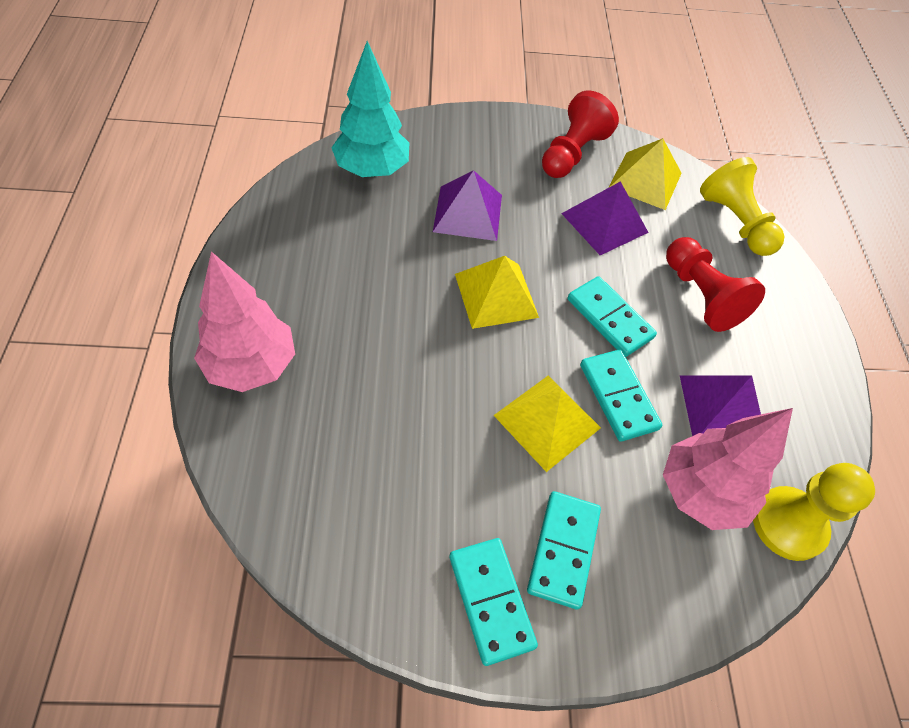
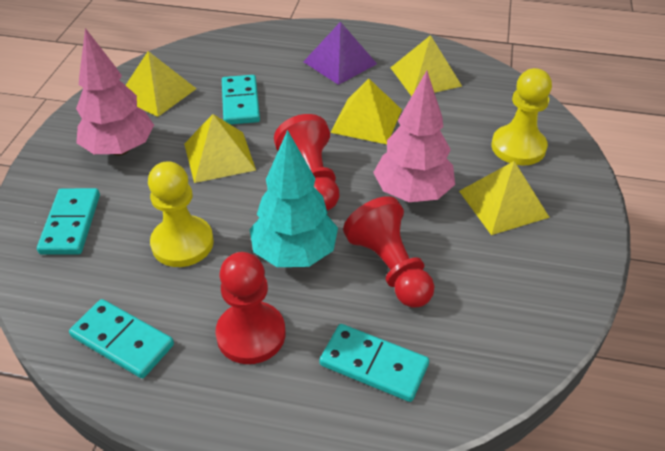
purple pyramid: [433,170,502,241] [561,181,649,255] [680,375,761,436] = 3 -> [303,22,377,85] = 1
red pawn: [542,91,619,178] [666,237,765,332] = 2 -> [215,252,285,364] [274,114,339,210] [343,196,434,308] = 3
yellow pyramid: [455,256,539,329] [494,376,601,472] [608,138,682,210] = 3 -> [126,51,197,117] [184,114,256,183] [330,79,402,144] [390,35,462,96] [459,161,550,235] = 5

